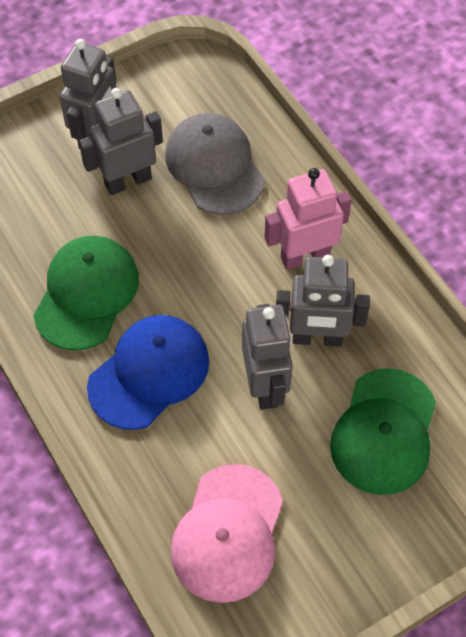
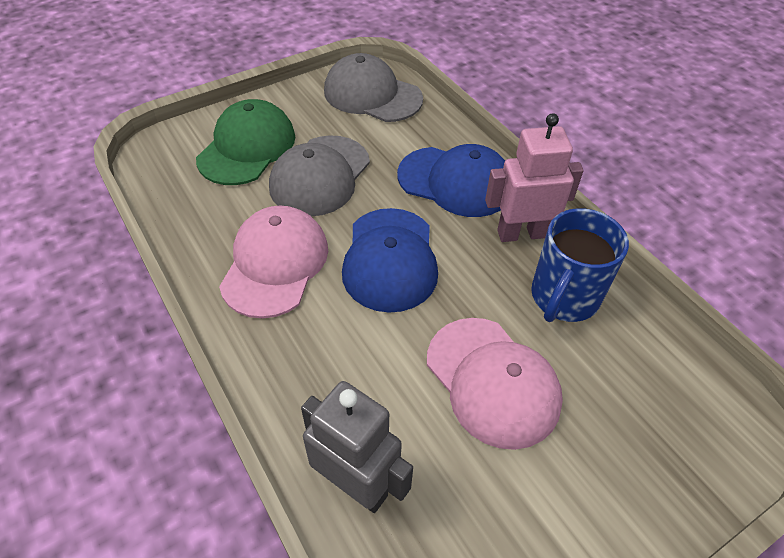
blue cap: [87,315,209,430] = 1 -> [342,208,438,313] [397,144,505,217] = 2
blue mug: none = 0 -> [531,208,629,322] = 1
green cap: [33,236,139,351] [330,368,436,495] = 2 -> [196,99,295,185] = 1
grey cap: [165,113,265,215] = 1 -> [269,135,370,216] [324,53,423,122] = 2
grey robot: [60,39,116,149] [79,88,163,195] [242,304,293,410] [276,255,370,347] = 4 -> [301,381,413,513] = 1
pink cap: [171,464,283,603] = 1 -> [219,206,328,319] [427,318,563,450] = 2

